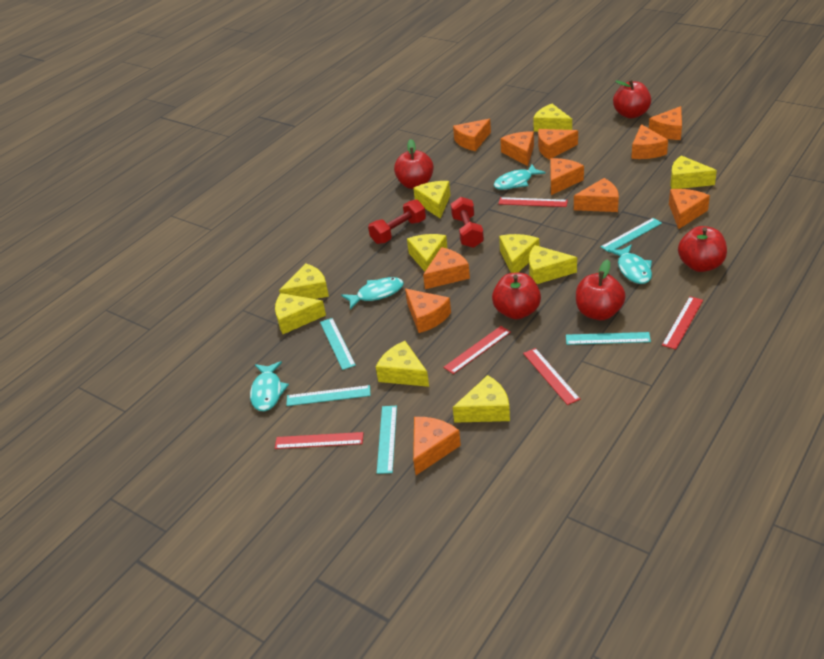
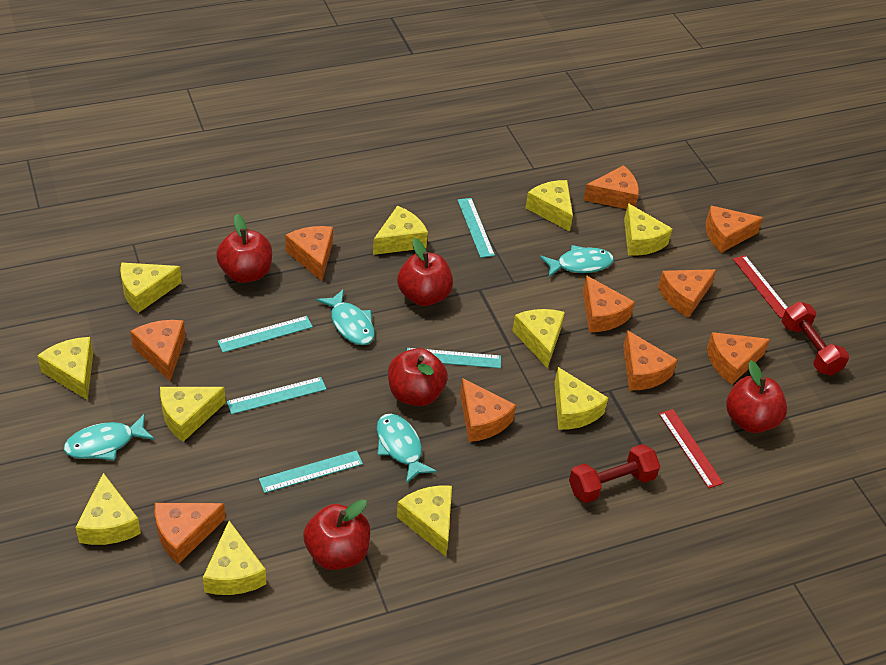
orange cheese: [405,289,451,333] [413,417,461,475] [423,247,470,289] [453,119,491,151] [500,131,534,166] [538,129,578,160] [550,158,584,195] [574,178,619,212] [631,124,668,159] [649,106,682,140] [669,189,710,229] = 11 -> [130,320,186,381] [155,503,226,564] [285,226,333,281] [460,378,516,442] [583,165,639,209] [583,275,635,332] [623,330,678,390] [658,269,716,318] [706,206,763,253] [707,332,770,385] = 10
red ruler: [275,432,363,449] [443,326,511,374] [498,197,568,207] [523,348,580,405] [662,296,703,350] = 5 -> [659,409,723,488] [733,255,788,318] = 2
yellow cheese: [275,293,326,334] [279,264,329,299] [376,341,429,387] [407,234,447,272] [413,181,450,219] [453,375,510,423] [499,234,539,273] [529,245,577,284] [533,104,572,132] [670,156,717,189] = 10 -> [37,337,93,400] [75,473,141,545] [120,263,182,313] [160,387,226,442] [203,521,266,595] [373,206,428,255] [397,485,452,556] [512,309,565,368] [525,180,573,231] [554,367,608,430] [624,203,673,256] = 11

